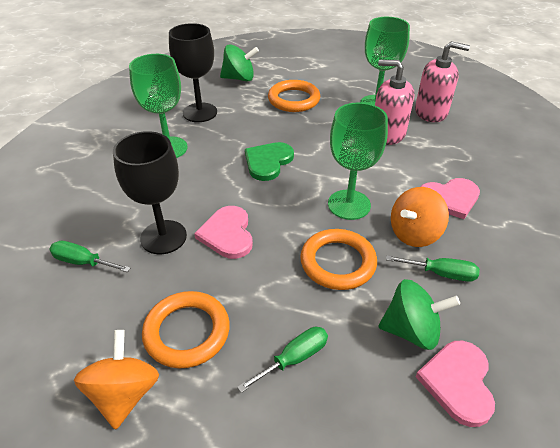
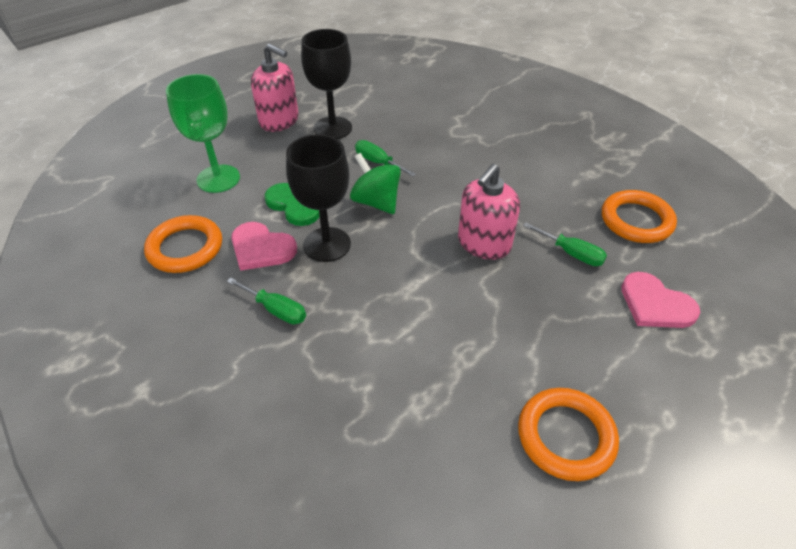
green goblet: [129,54,188,158] [328,103,388,220] [360,17,410,105] = 3 -> [166,74,240,193] = 1
green spinning top: [220,44,259,81] [378,279,460,350] = 2 -> [350,153,401,214] = 1
orange spinning top: [74,330,159,430] [391,187,449,247] = 2 -> none = 0
pink heart: [194,206,253,259] [415,341,495,427] [420,178,480,219] = 3 -> [231,222,297,271] [621,272,700,328] = 2

